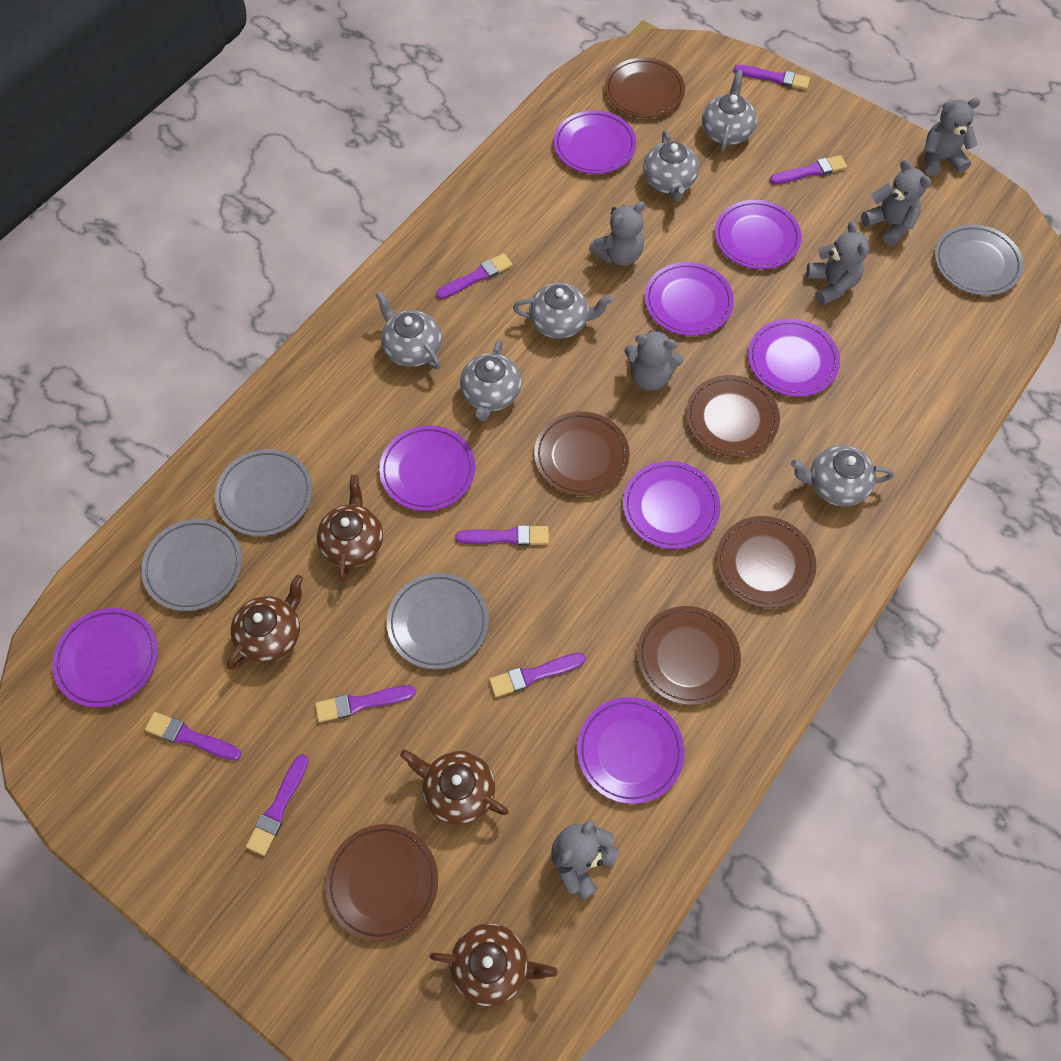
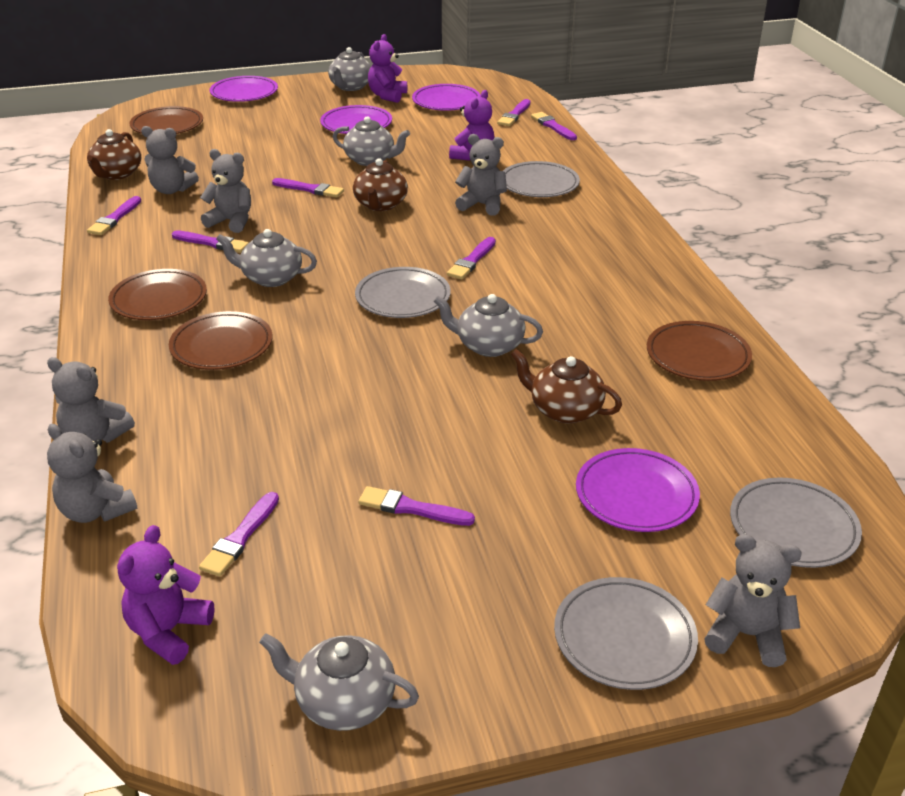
brown plate: [325,824,438,942] [534,411,630,496] [605,58,685,118] [637,606,741,705] [686,375,780,457] [716,516,816,608] = 6 -> [108,269,207,320] [129,106,203,134] [169,311,272,370] [647,321,752,381] = 4
brown teapot: [227,575,303,670] [317,475,383,582] [400,749,509,825] [430,923,557,1007] = 4 -> [87,129,141,180] [353,158,408,211] [511,349,622,424] = 3
grey teapot: [375,291,442,370] [460,339,522,421] [513,283,613,339] [643,130,699,201] [702,70,757,152] [791,445,894,507] = 6 -> [216,229,317,287] [259,633,419,731] [328,47,371,91] [333,116,410,166] [434,294,543,357] = 5
purple plate: [52,608,158,707] [379,426,475,511] [554,110,636,174] [577,697,685,804] [623,461,720,549] [645,262,734,336] [715,200,802,269] [748,319,840,397] = 8 -> [210,76,278,102] [320,105,392,134] [412,84,481,111] [576,448,700,532] = 4
purple teddy bear: none = 0 -> [117,525,214,665] [368,34,407,103] [449,90,495,161] = 3

